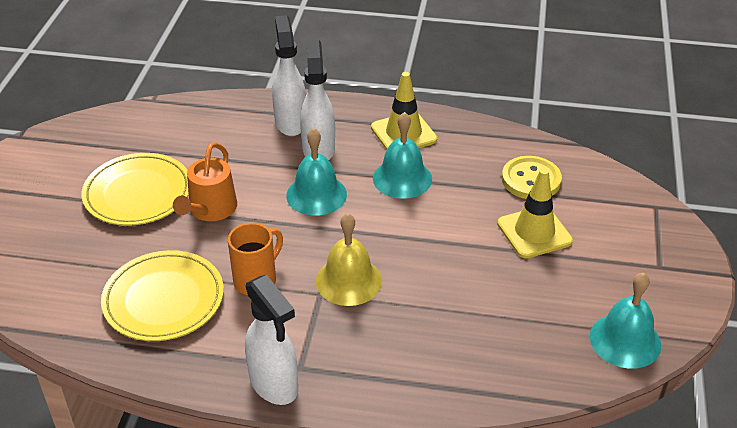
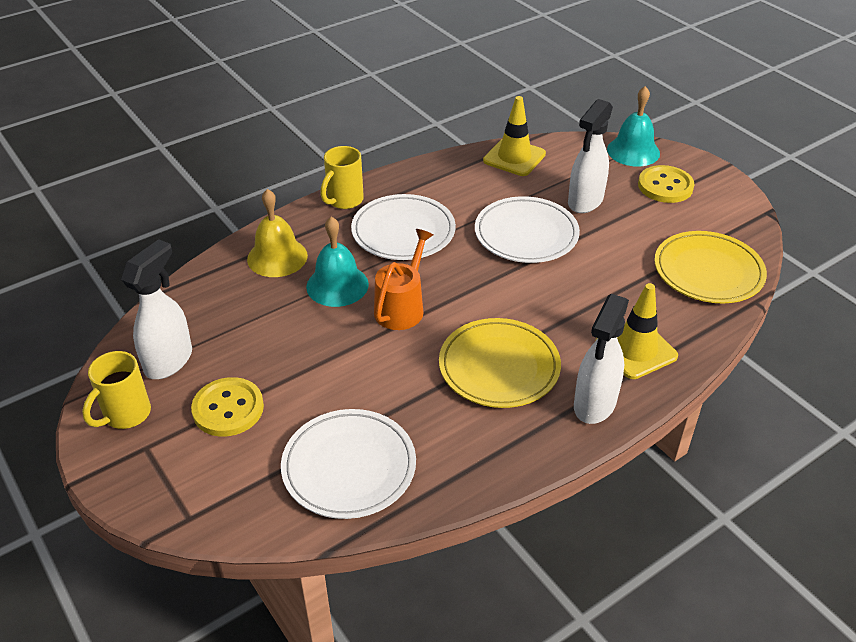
orange mug: [228,223,283,295] = 1 -> none = 0
turquoise bell: [286,128,347,216] [373,112,432,199] [590,273,661,369] = 3 -> [306,217,369,307] [607,86,660,167] = 2
white plate: none = 0 -> [281,409,416,519] [351,194,456,260] [475,196,580,263] = 3
yellow button: [502,156,562,199] = 1 -> [191,377,264,437] [638,165,695,203] = 2
yellow mug: none = 0 -> [82,351,151,429] [320,146,364,209] = 2

